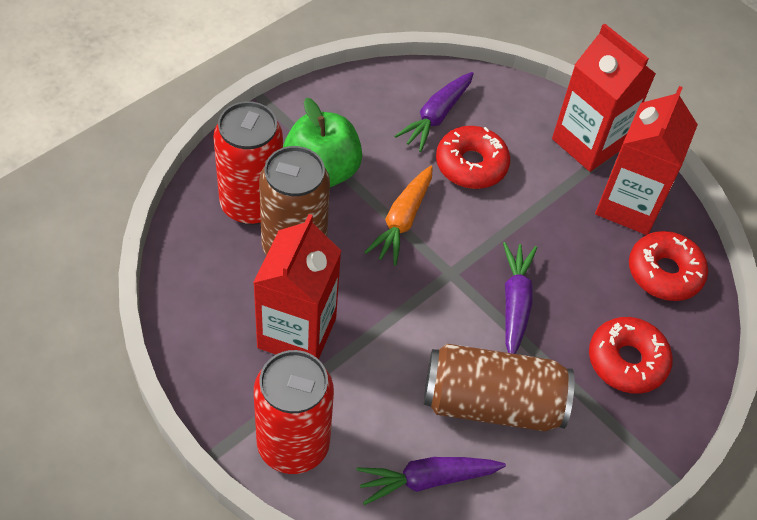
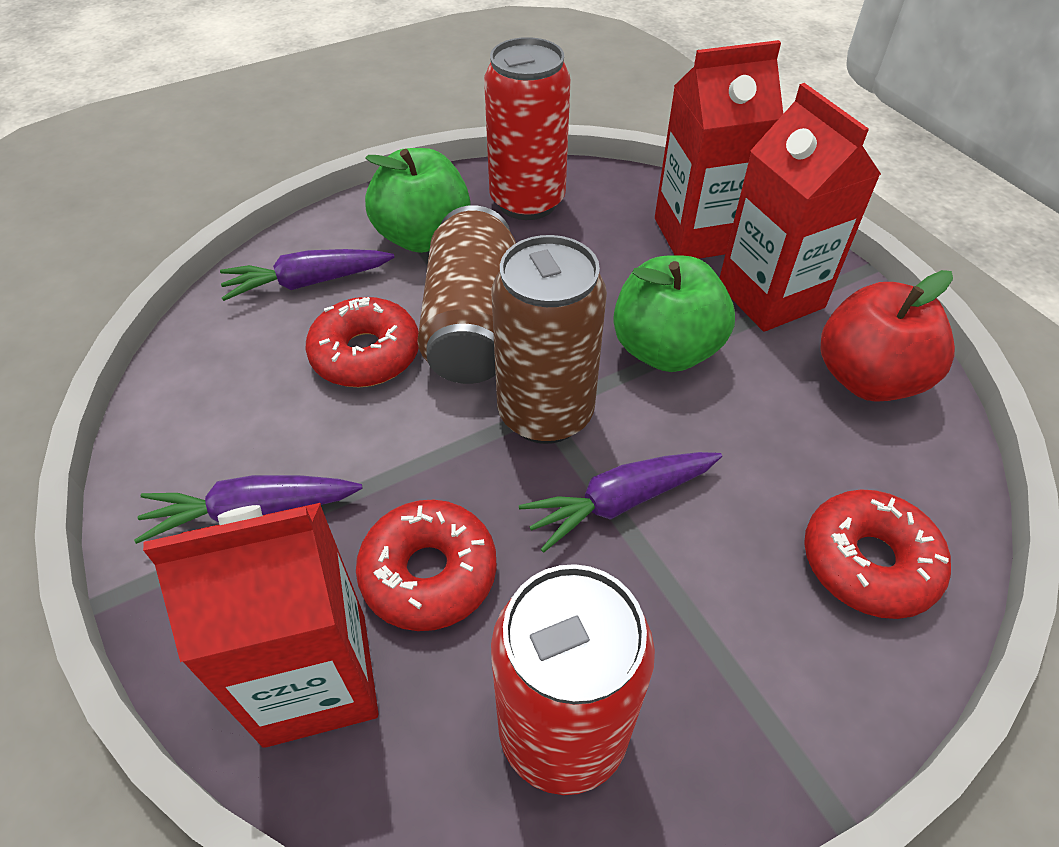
green apple: [283,98,362,187] = 1 -> [365,148,470,253] [613,255,735,372] = 2
orange carrot: [364,166,433,266] = 1 -> none = 0
red apple: none = 0 -> [820,270,955,402] = 1

